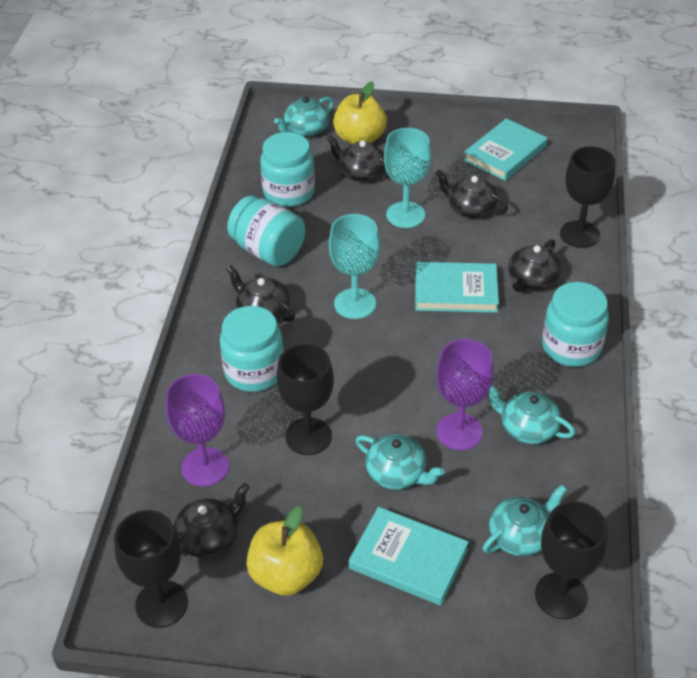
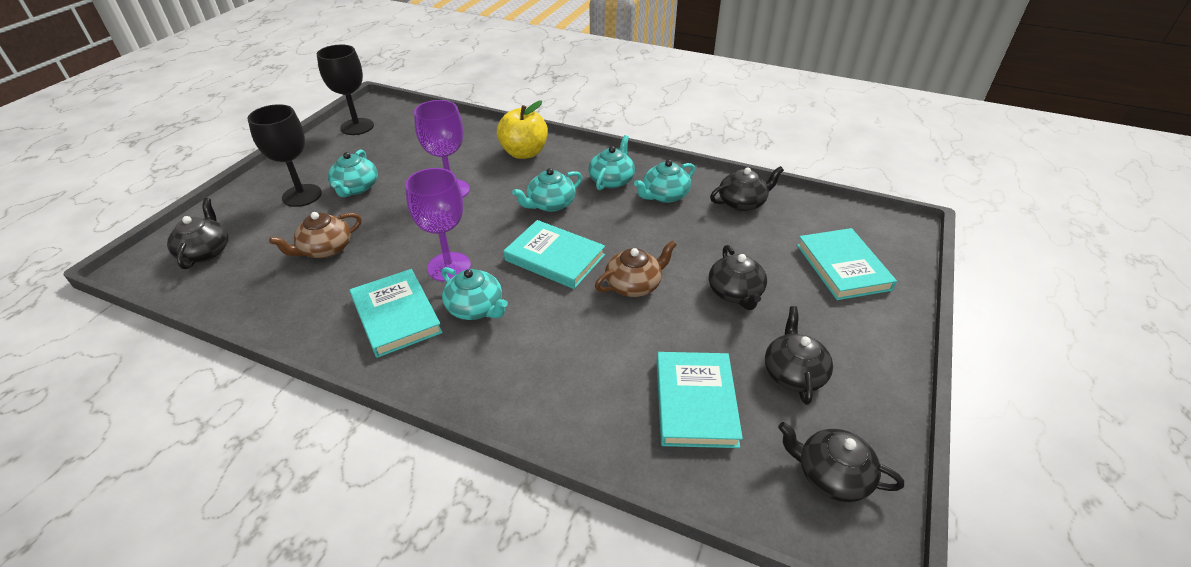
black goblet: [114,510,188,628] [276,344,334,455] [535,501,608,619] [560,146,615,248] = 4 -> [248,104,322,207] [317,45,374,135] = 2
brown teapot: none = 0 -> [269,212,362,258] [595,240,677,297] = 2
turquoise book: [349,507,469,606] [415,262,499,313] [464,118,548,181] = 3 -> [350,269,443,358] [504,220,605,289] [657,352,743,448] [797,228,897,300] = 4
turquoise goblet: [329,214,380,319] [384,128,431,228] = 2 -> none = 0
turquoise jar: [220,306,284,392] [227,195,305,266] [260,132,315,207] [542,282,609,367] = 4 -> none = 0
turquoise teapot: [274,96,334,137] [355,434,444,489] [482,485,567,556] [489,385,575,444] = 4 -> [328,150,378,197] [441,267,508,320] [512,168,583,212] [588,135,635,190] [634,160,695,203] = 5
yellow apple: [246,506,323,596] [333,82,387,145] = 2 -> [497,100,548,159] = 1

